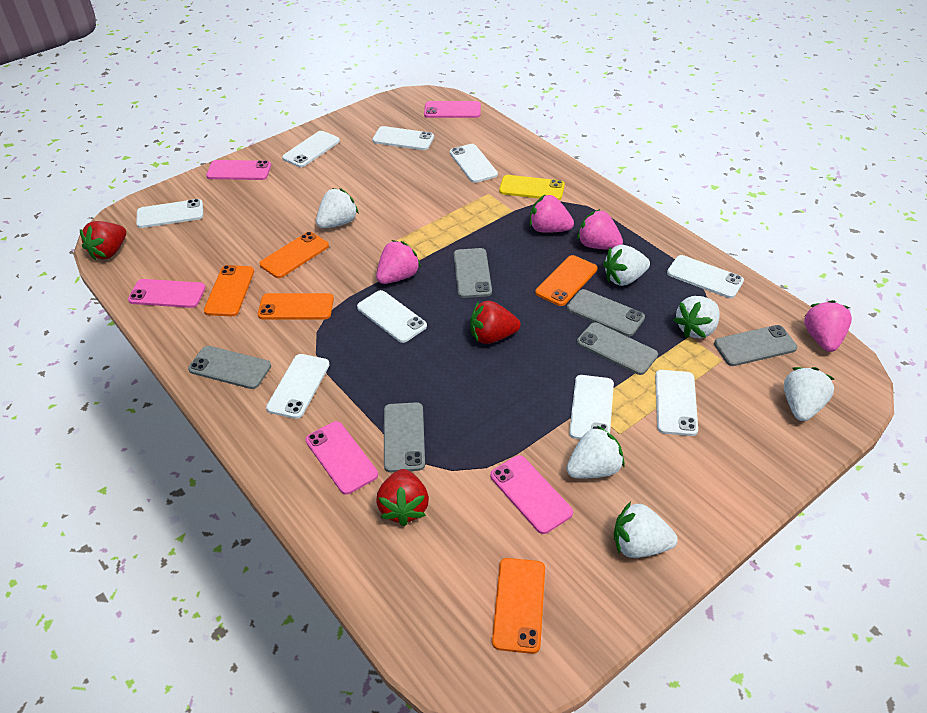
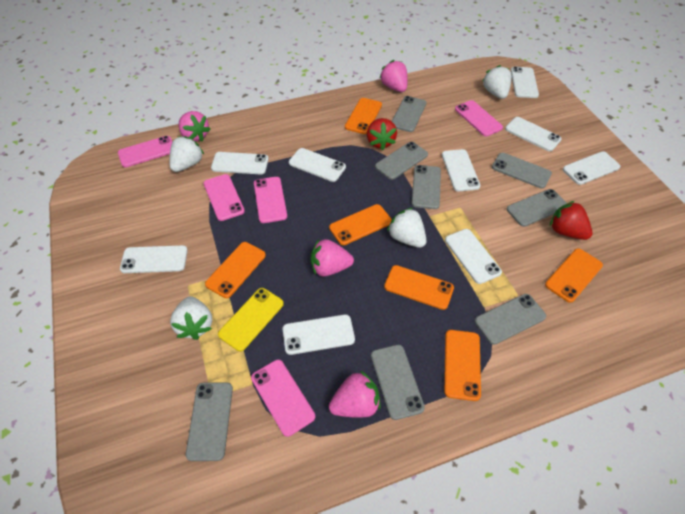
grey phone: [188,346,271,389] [384,402,425,472] [454,248,492,298] [567,289,645,336] [577,322,658,375] [714,325,797,366] = 6 -> [186,382,233,461] [371,345,425,420] [375,142,428,180] [392,96,426,132] [411,165,441,209] [475,294,546,345] [492,153,552,189] [507,189,567,227] = 8
orange phone: [204,265,254,316] [258,293,334,319] [259,232,329,278] [492,558,545,654] [535,255,598,306] = 5 -> [205,242,266,298] [329,204,392,245] [345,98,382,134] [384,265,454,310] [444,330,481,401] [545,248,603,303] = 6
red strawberry: [80,221,126,261] [376,469,429,526] [470,301,521,344] = 3 -> [367,118,397,151] [550,201,592,240] = 2
white strawberry: [316,188,359,228] [566,425,625,478] [603,245,650,286] [614,502,678,558] [674,296,720,338] [784,367,834,421] = 6 -> [169,136,204,172] [170,296,212,340] [387,208,427,248] [482,65,512,99] = 4

